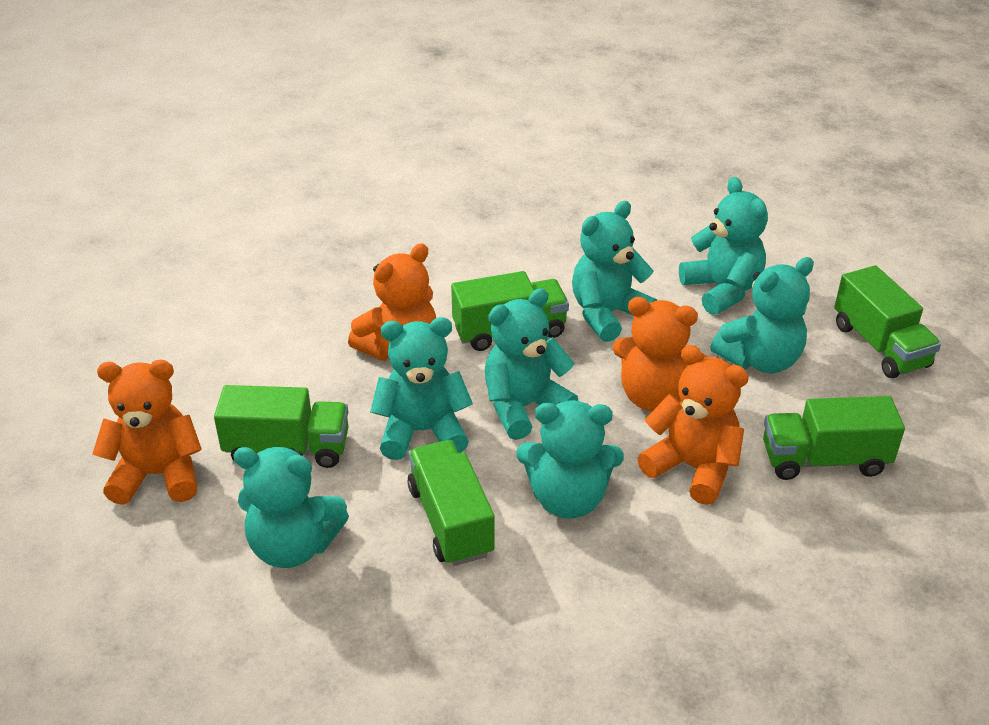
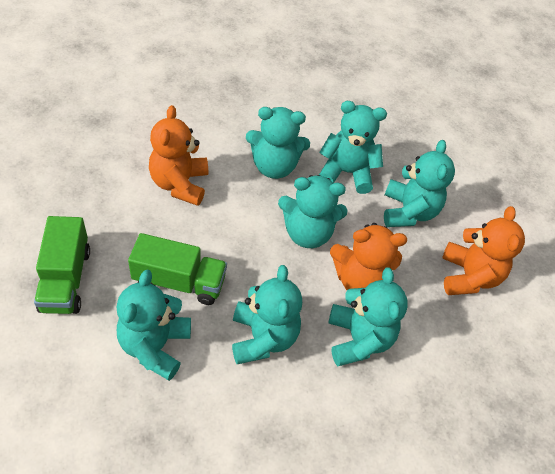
green truck: [214,385,348,468] [407,440,495,566] [451,271,569,351] [763,396,905,480] [834,265,941,378] = 5 -> [34,216,90,314] [128,233,227,305] = 2
orange teddy bear: [92,360,202,505] [348,243,436,361] [613,297,708,412] [638,345,749,505] = 4 -> [149,105,208,206] [330,223,407,290] [443,206,525,295] = 3

